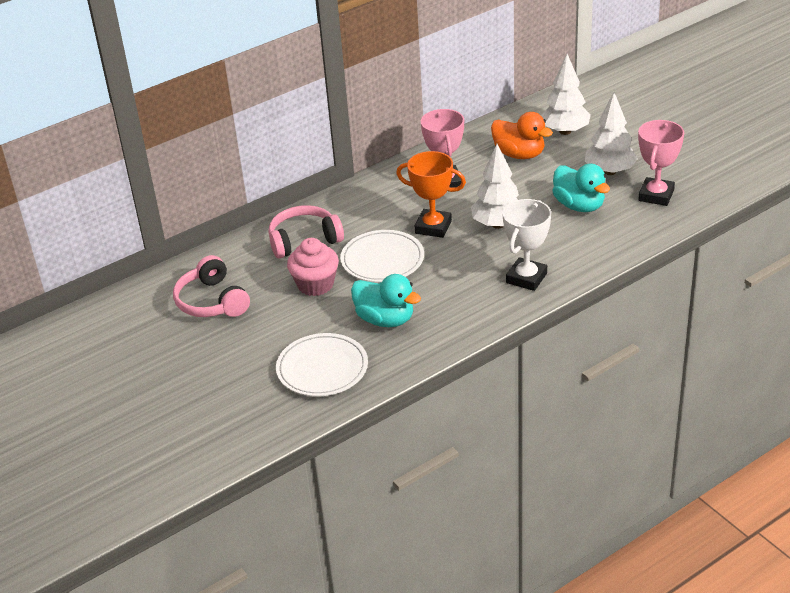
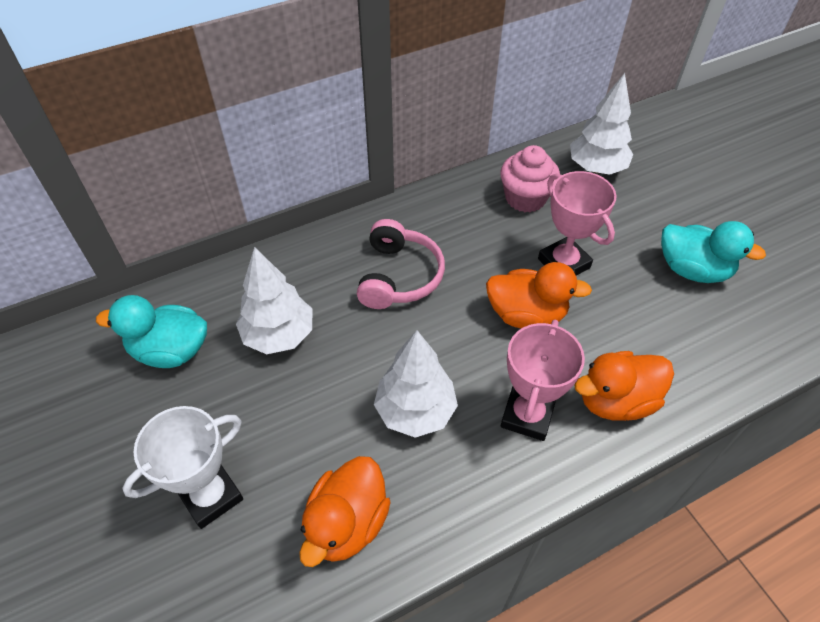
orange duck: [491,112,553,159] = 1 -> [299,456,391,567] [486,262,592,329] [574,351,674,421] = 3
orange trophy: [396,151,466,238] = 1 -> none = 0
pink headphones: [173,255,250,317] [268,205,344,259] = 2 -> [357,219,445,309] = 1
white plate: [276,333,368,396] [340,230,424,282] = 2 -> none = 0

